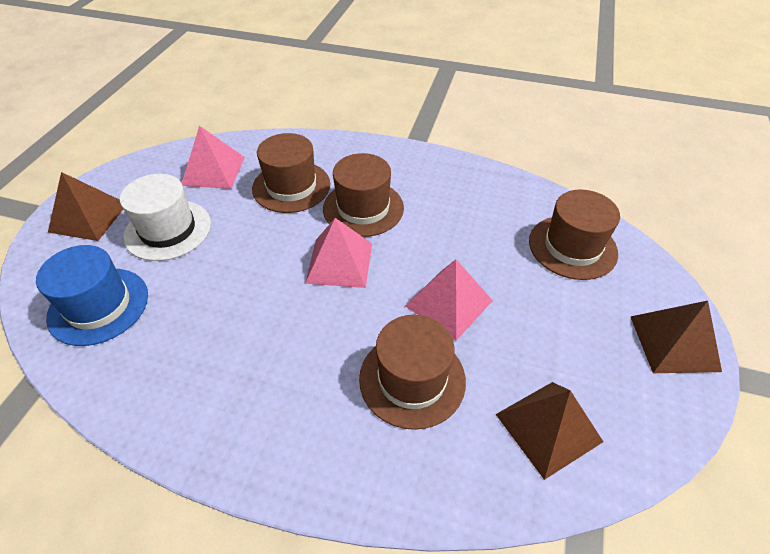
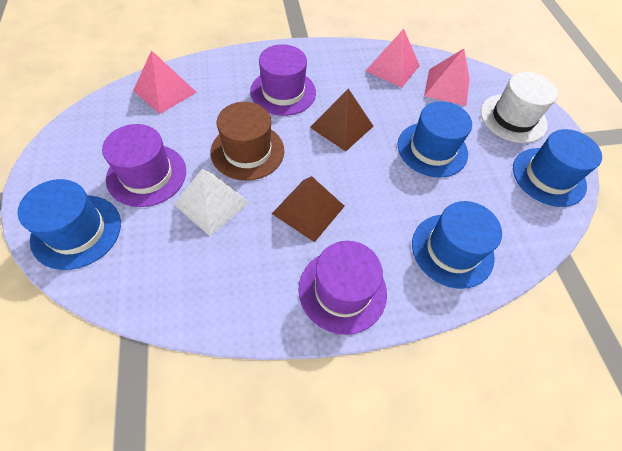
blue hat: [36,245,148,346] = 1 -> [17,179,121,270] [398,101,472,178] [412,201,502,289] [513,129,602,207] = 4
brown hat: [252,133,330,213] [323,153,404,237] [359,315,466,430] [529,190,620,280] = 4 -> [210,102,284,181] = 1
brown pyramid: [48,172,123,241] [496,382,603,480] [630,301,722,373] = 3 -> [272,176,345,242] [310,88,373,152] = 2
purple hat: none = 0 -> [102,124,186,207] [250,44,316,116] [298,241,387,335] = 3
white pyramid: none = 0 -> [174,169,250,236] = 1

